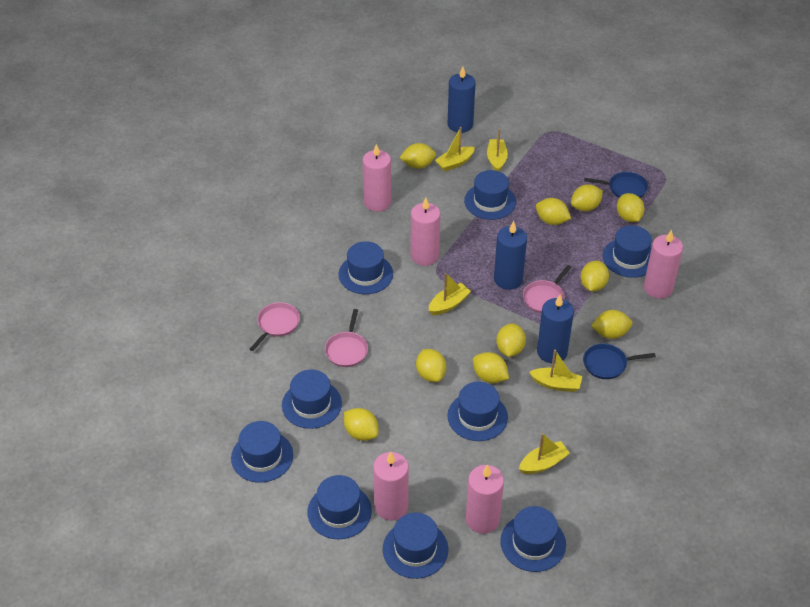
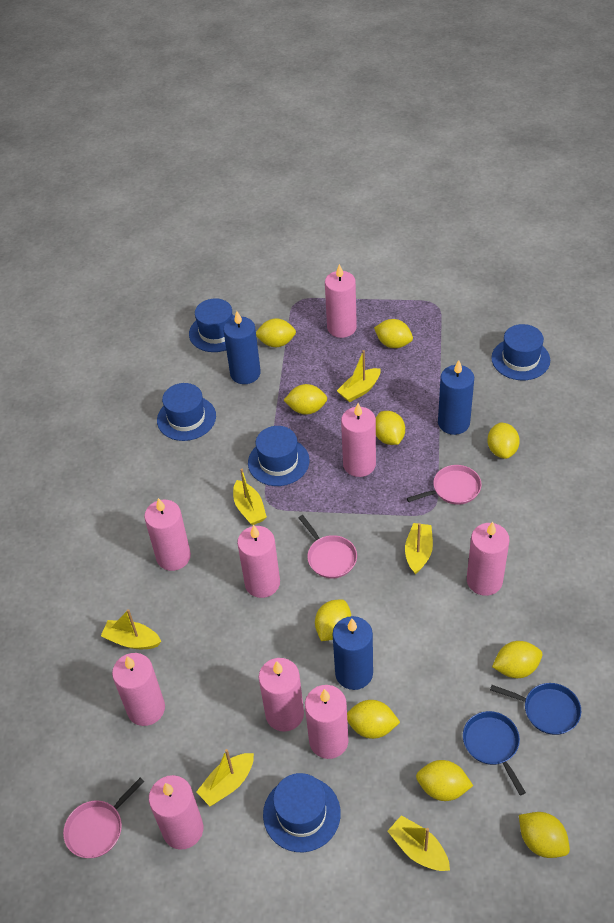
blue hat: [231,421,293,483] [282,370,342,429] [307,475,372,539] [339,241,393,294] [383,513,448,579] [447,382,508,441] [464,170,516,220] [500,506,566,572] [603,225,652,278] = 9 -> [157,383,216,441] [189,298,235,352] [248,426,309,486] [263,773,341,852] [491,324,550,380] = 5
pink candle: [362,144,391,212] [373,452,409,521] [411,198,440,266] [466,465,504,534] [644,230,683,299] = 5 -> [112,653,165,726] [144,498,191,571] [149,775,203,850] [237,525,280,598] [259,658,304,732] [305,685,349,759] [325,264,357,338] [341,403,376,477] [467,522,510,596] = 9
yellow boat: [429,273,471,315] [435,127,475,172] [487,129,508,171] [519,433,570,474] [529,350,582,392] = 5 -> [101,609,161,649] [196,749,254,806] [233,469,267,525] [337,350,380,403] [387,815,450,871] [405,523,433,574] = 6

